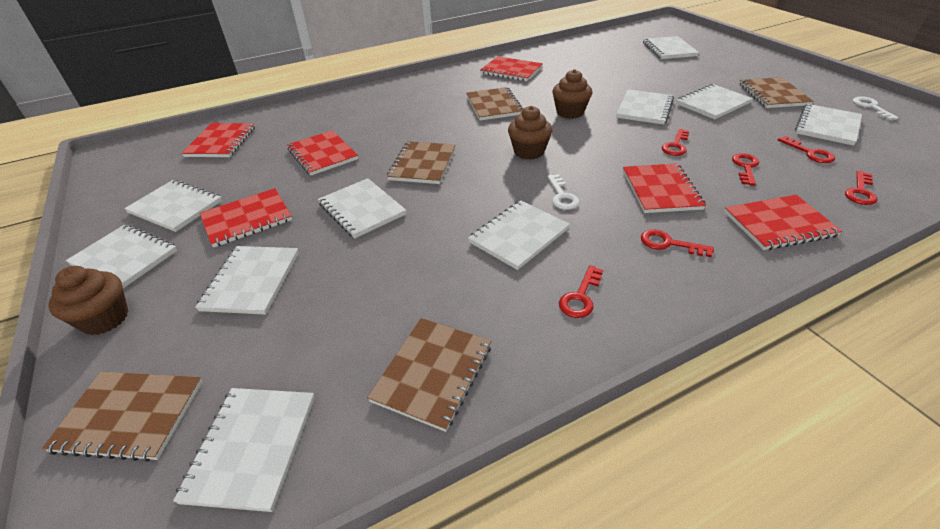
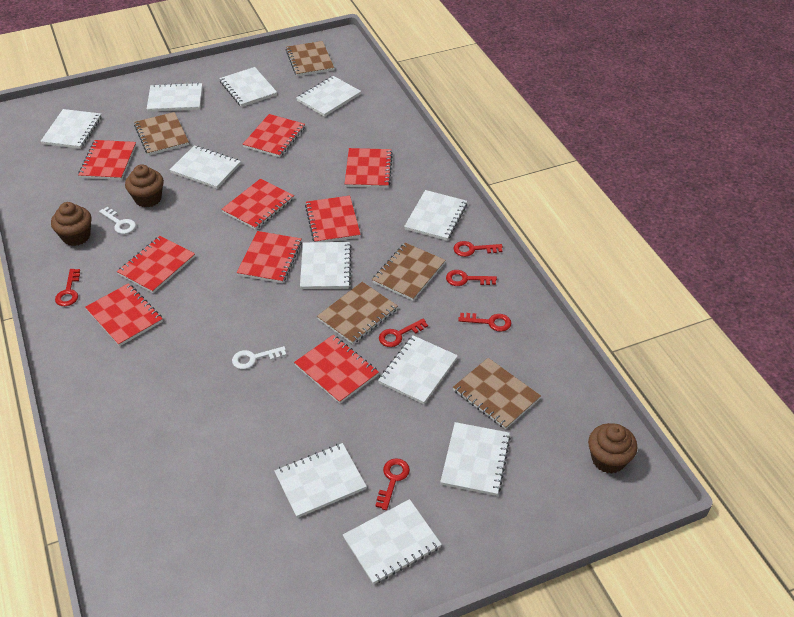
red notebook: [182,123,255,157] [200,188,292,248] [287,130,358,175] [480,56,543,81] [623,163,706,213] [724,195,842,250] = 6 -> [79,140,136,180] [85,283,163,346] [117,236,195,293] [221,178,294,230] [237,231,302,283] [243,114,305,157] [294,335,379,404] [305,196,361,242] [345,148,393,188] = 9
white notebook: [66,225,177,288] [124,180,222,232] [173,388,314,512] [195,246,299,315] [318,178,406,238] [468,200,570,270] [616,89,674,125] [643,36,699,59] [676,84,753,119] [795,104,862,146] = 10 -> [41,109,102,149] [147,82,202,112] [170,145,241,189] [219,67,277,107] [275,443,367,518] [297,76,361,117] [300,242,352,289] [343,499,442,584] [378,335,458,404] [404,190,467,241] [440,422,511,496] = 11

